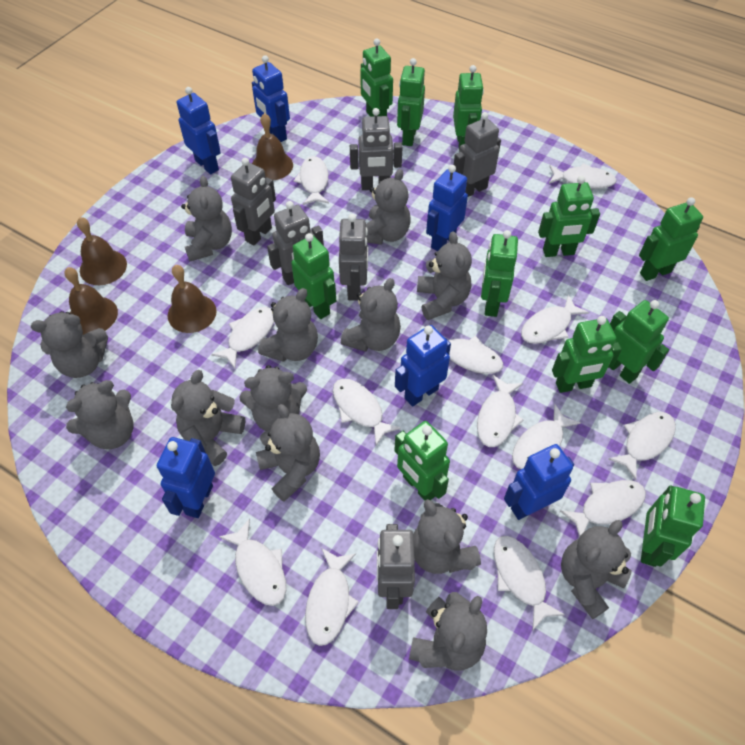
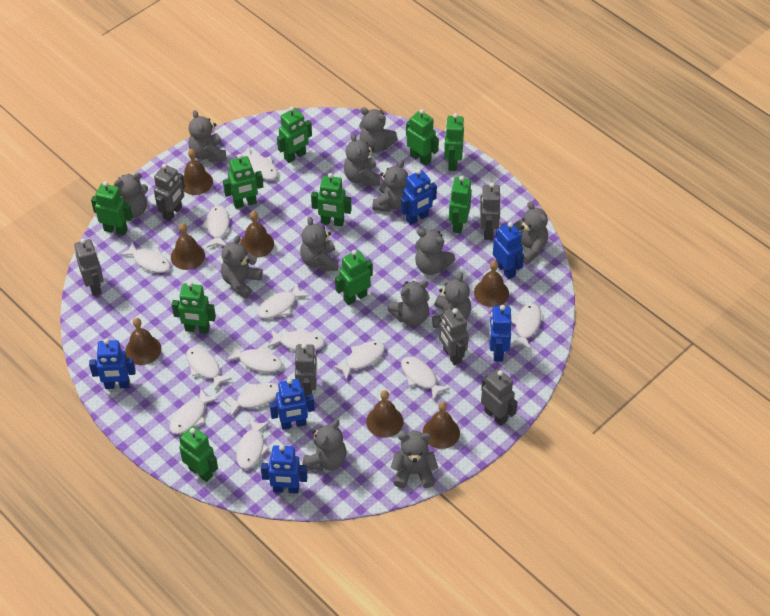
brown bell: [64,267,118,335] [77,217,127,285] [168,265,217,333] [252,113,293,180] = 4 -> [125,318,161,365] [171,223,205,270] [183,149,213,195] [240,211,274,258] [366,390,403,438] [423,402,460,449] [474,260,509,307] = 7
green robot: [291,233,336,319] [360,39,393,117] [394,421,450,501] [397,58,425,146] [453,65,484,150] [481,230,518,317] [538,176,600,257] [552,316,622,393] [610,300,669,384] [639,197,703,281] [641,485,705,567] = 11 -> [91,181,133,235] [172,281,216,334] [179,426,218,482] [223,154,263,209] [277,106,312,163] [311,173,352,226] [335,250,373,305] [406,109,439,166] [444,113,464,171] [449,176,472,234] = 10

